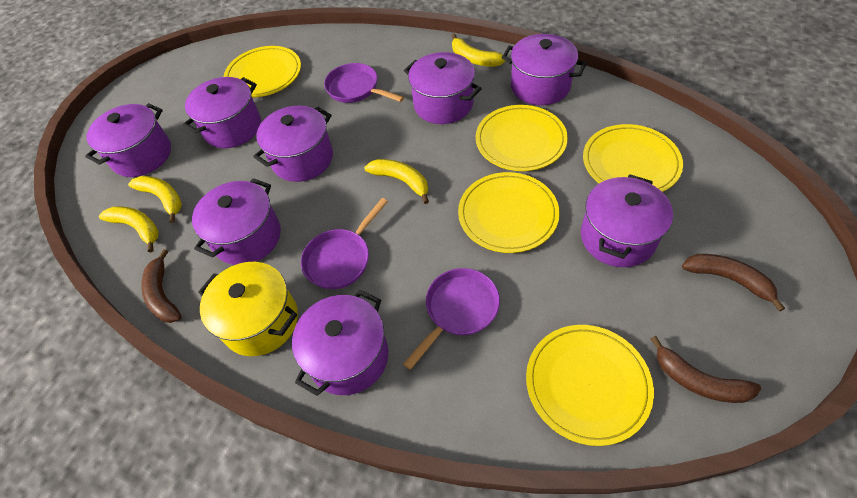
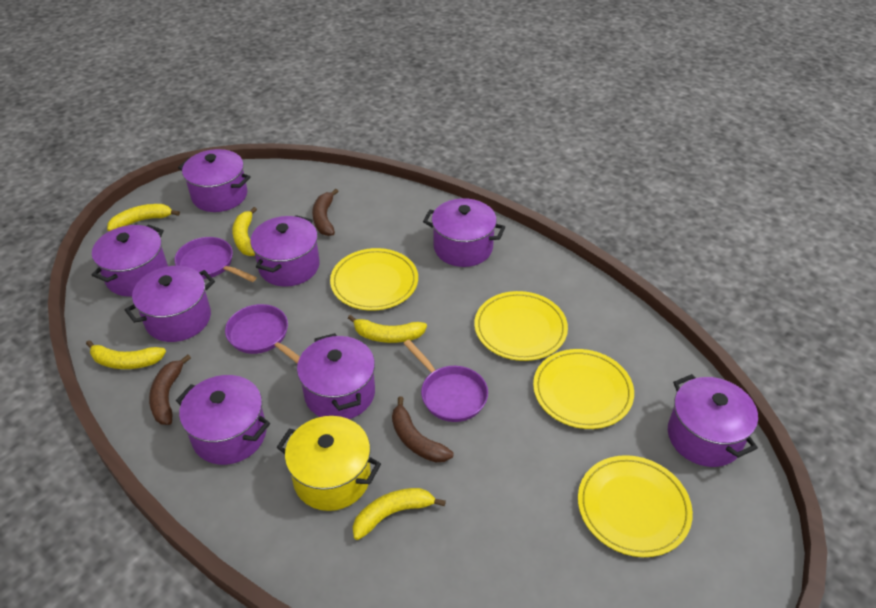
yellow banana: [99,206,159,253] [128,176,182,223] [364,159,429,204] [452,34,505,67] = 4 -> [86,340,166,369] [107,204,180,231] [232,207,257,256] [348,315,427,343] [353,488,446,540] = 5
yellow plate: [224,46,301,98] [458,172,560,253] [476,105,568,171] [526,325,654,446] [583,124,683,192] = 5 -> [330,248,418,311] [474,291,568,361] [533,349,634,429] [578,455,693,557] = 4

